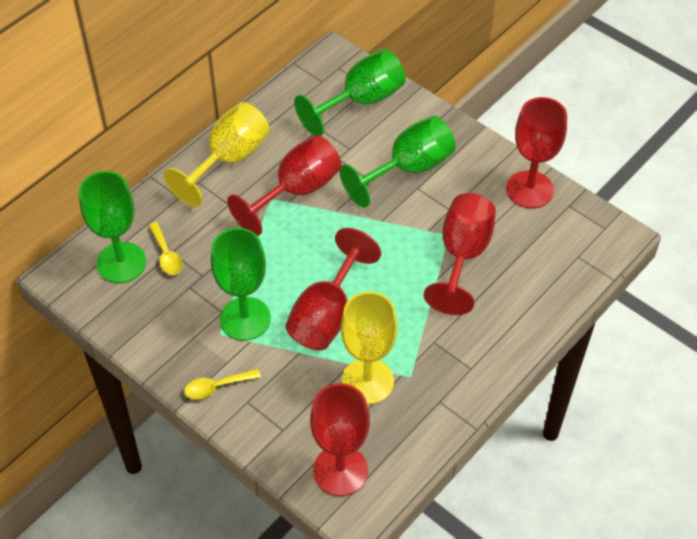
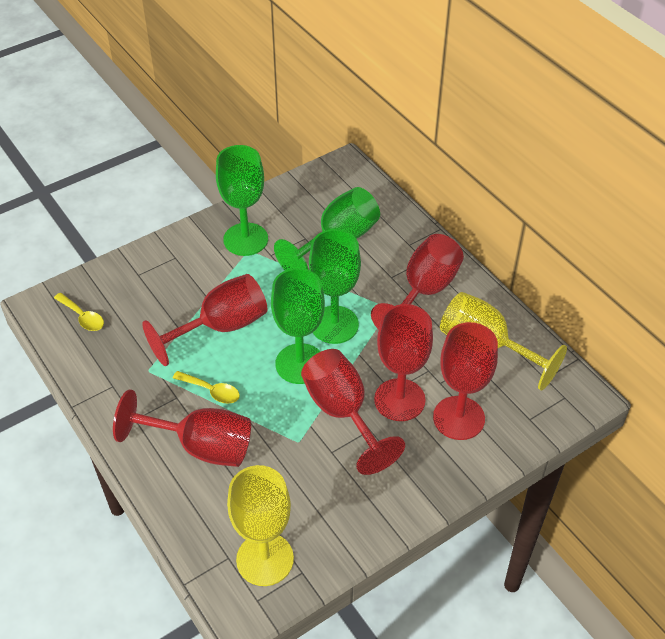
red goblet: [227,135,341,236] [286,228,381,350] [310,383,370,496] [424,193,496,315] [506,97,567,208] = 5 -> [113,389,251,467] [142,274,267,366] [301,349,405,475] [371,234,464,330] [374,304,433,421] [433,322,498,440] = 6

